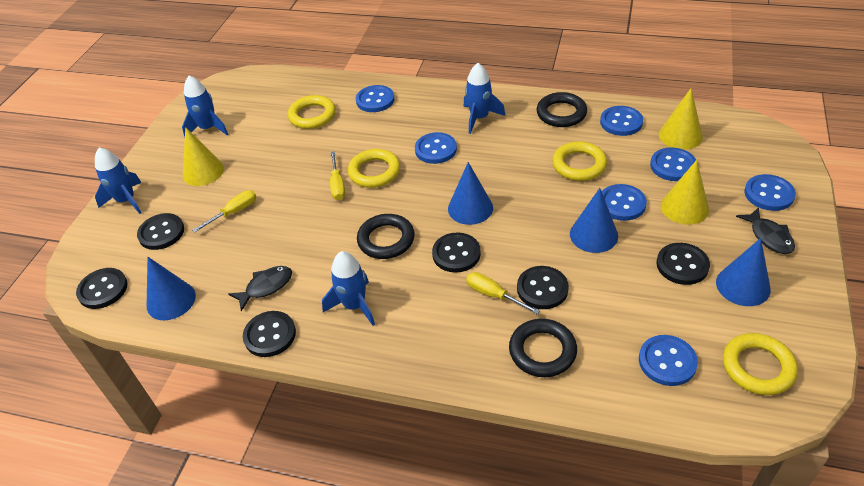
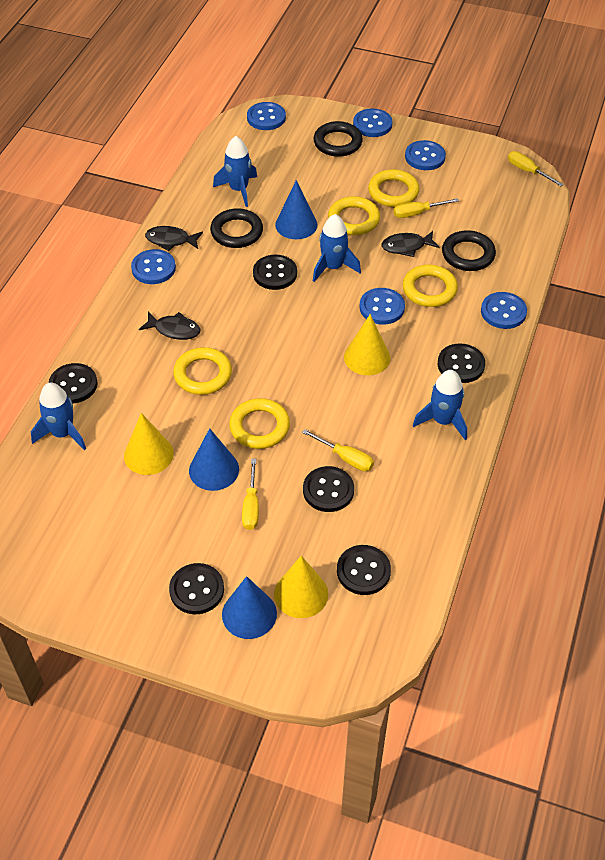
black fish: [228,266,292,311] [736,207,795,254] = 2 -> [139,312,200,340] [145,226,203,251] [382,231,440,257] = 3
blue button: [356,85,395,112] [415,132,457,164] [600,106,643,136] [602,184,647,221] [639,335,698,386] [650,147,696,181] [744,174,796,211] = 7 -> [131,249,176,284] [247,102,286,130] [353,108,393,137] [360,288,405,324] [405,140,446,170] [481,292,527,329] = 6
blue cone: [147,257,196,320] [448,162,493,225] [570,188,618,253] [716,238,771,306] = 4 -> [189,428,239,491] [222,576,277,639] [275,180,318,239] = 3
yellow ring: [288,95,336,129] [348,149,400,188] [552,141,607,181] [723,333,798,395] = 4 -> [173,347,232,395] [229,398,290,449] [328,196,380,235] [368,169,419,207] [403,265,458,307] = 5
yellow screwdriver: [192,190,256,233] [330,151,345,200] [466,272,540,315] = 3 -> [242,459,259,530] [302,429,374,471] [394,198,459,218] [508,151,564,186] = 4

